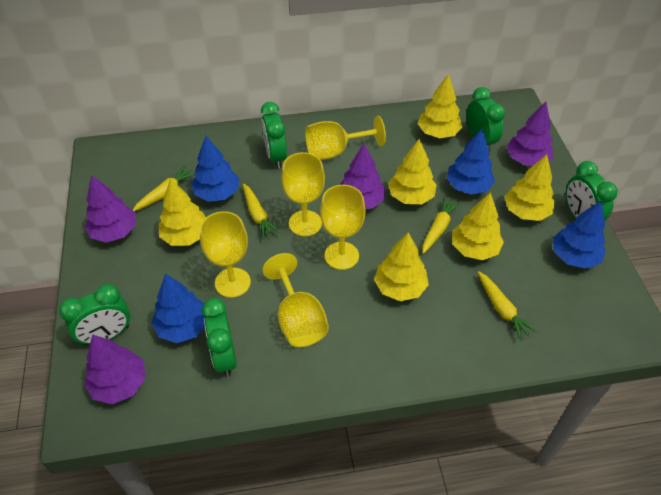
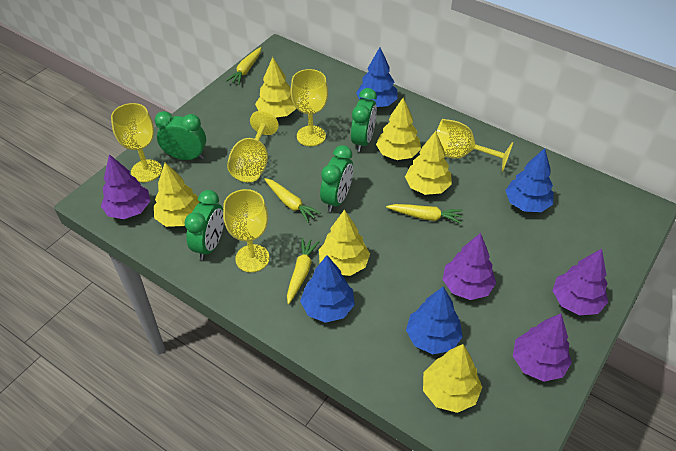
green clock: [59,284,130,345] [202,298,237,377] [261,102,287,168] [466,87,505,152] [566,161,618,220] = 5 -> [155,111,206,160] [185,190,224,260] [320,145,353,212] [351,88,377,152] = 4

